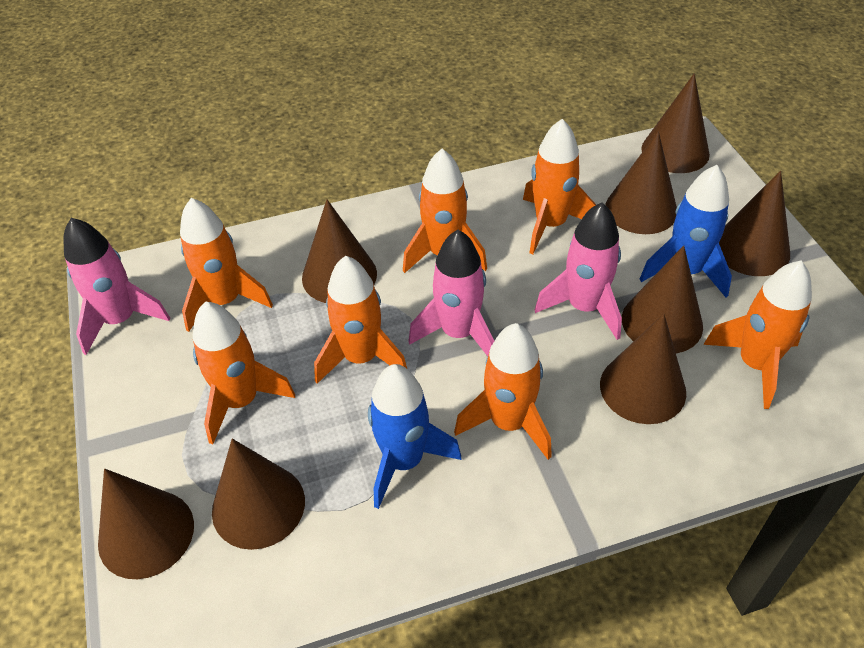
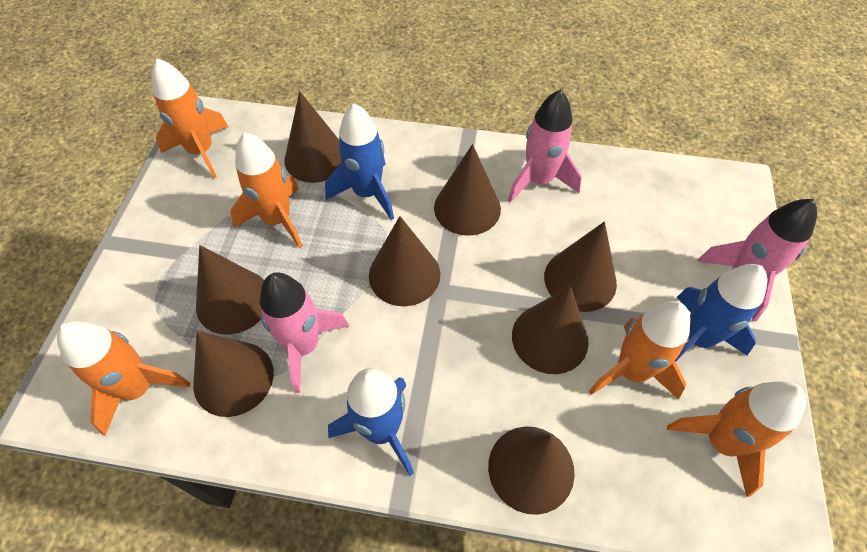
blue rocket: [368,364,462,509] [639,165,732,297] = 2 -> [325,103,394,220] [328,368,414,476] [675,264,767,362] = 3
orange rocket: [180,198,273,332] [193,302,295,445] [314,256,407,384] [403,149,487,273] [454,323,552,460] [523,119,596,254] [703,261,812,409] = 7 -> [57,321,190,435] [151,58,228,178] [230,132,303,249] [589,301,690,400] [667,381,806,497] = 5

